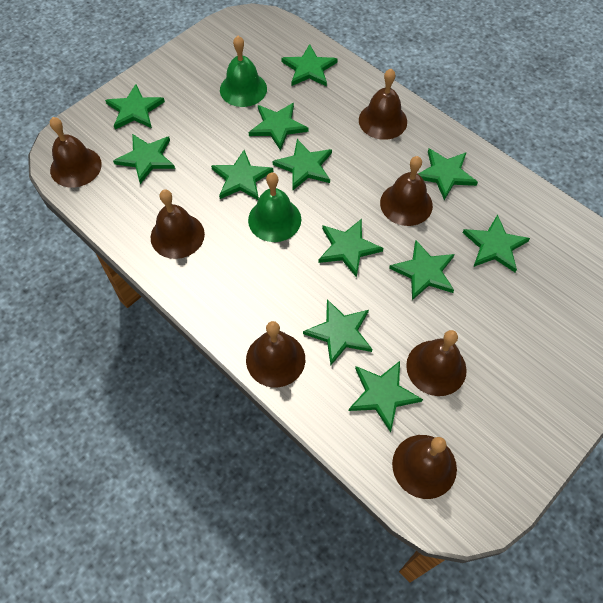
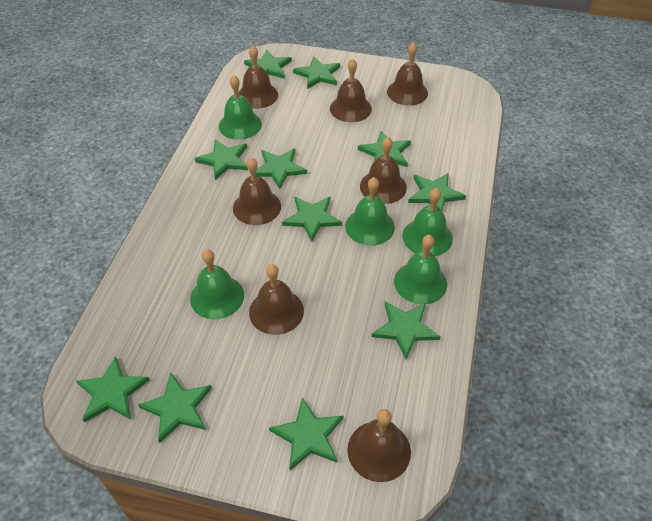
green bell: [220,36,267,107] [248,173,301,242] = 2 -> [190,249,244,319] [219,75,262,140] [345,177,395,246] [394,235,447,304] [402,188,453,256] = 5
green star: [105,84,165,129] [113,134,175,184] [211,150,273,200] [249,103,308,151] [272,139,332,190] [281,44,338,87] [303,299,372,365] [318,219,383,278] [349,361,423,432] [389,240,455,300] [418,148,478,200] [463,214,530,272] = 12 -> [76,356,150,423] [138,372,212,443] [195,139,248,180] [244,50,292,79] [256,148,307,189] [269,397,343,470] [282,197,342,242] [293,56,340,89] [358,131,411,167] [371,301,441,359] [408,173,466,211] = 11

